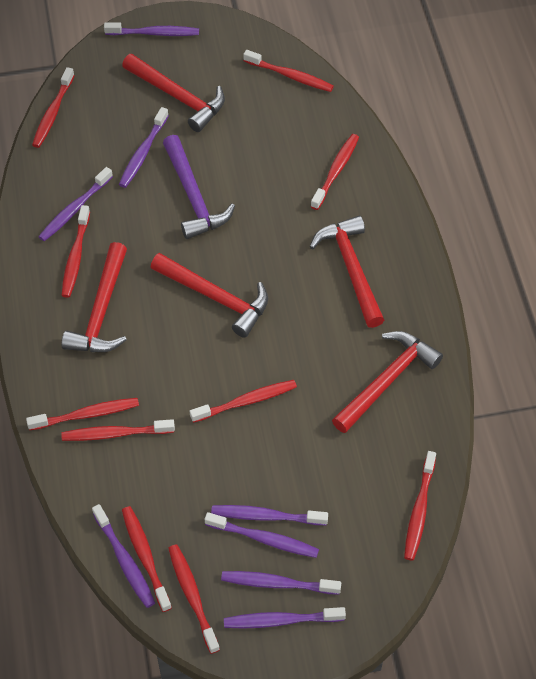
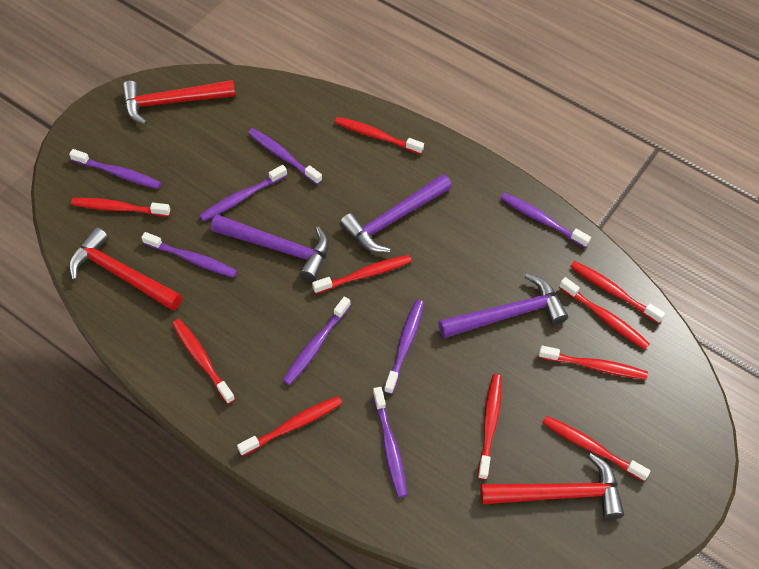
purple hammer: [163,135,235,239] = 1 -> [211,214,329,281] [340,174,452,253] [438,274,568,338] = 3
red hammer: [61,242,127,352] [122,54,225,132] [151,253,268,338] [310,216,384,328] [332,331,443,433] = 5 -> [69,227,182,311] [122,80,236,125] [480,453,624,519] = 3

